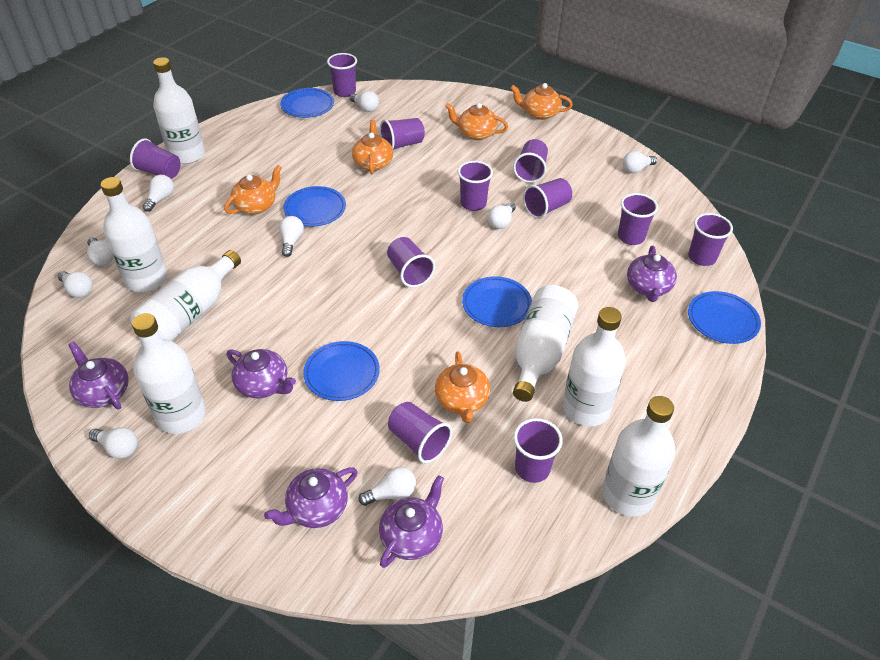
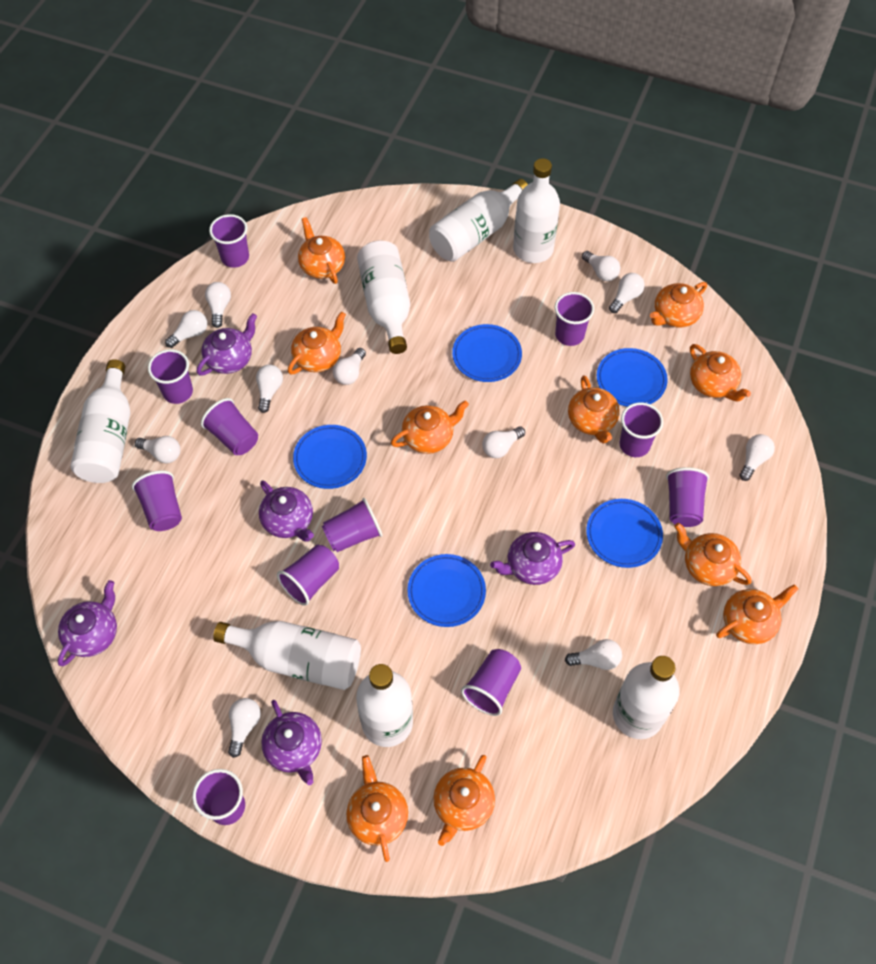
orange teapot: [224,165,282,214] [352,120,393,174] [435,352,490,423] [445,103,508,140] [510,83,573,120] = 5 -> [288,312,346,375] [298,217,345,284] [346,755,408,862] [391,400,469,454] [433,755,495,846] [568,376,620,443] [650,282,707,328] [674,523,752,586] [690,344,751,402] [716,584,798,644] = 10
white light bulb: [58,271,93,298] [87,237,113,266] [89,427,138,459] [143,175,174,212] [279,216,304,257] [349,91,379,112] [358,467,416,506] [488,202,516,229] [623,151,657,173] = 9 -> [135,436,180,463] [165,310,207,348] [205,282,231,328] [228,698,261,758] [256,365,283,413] [333,348,366,385] [482,426,525,458] [565,639,622,670] [582,251,620,281] [609,273,645,313] [739,434,775,481] = 11

